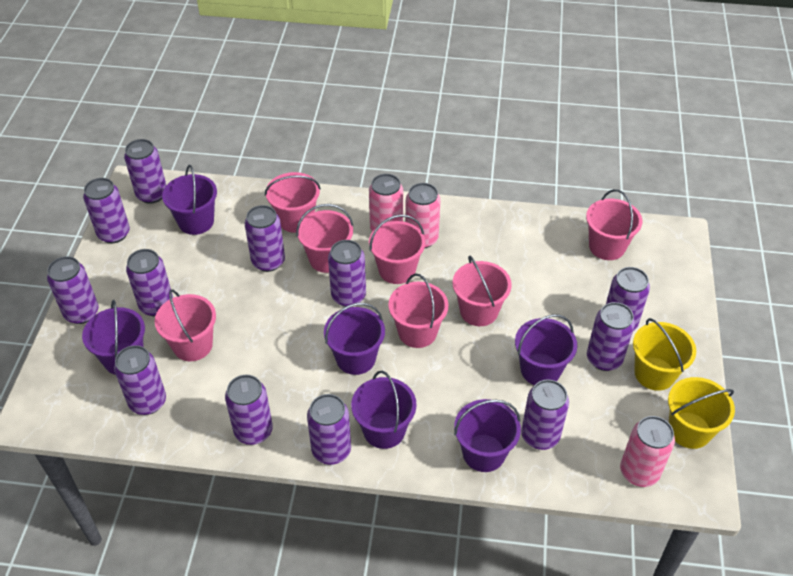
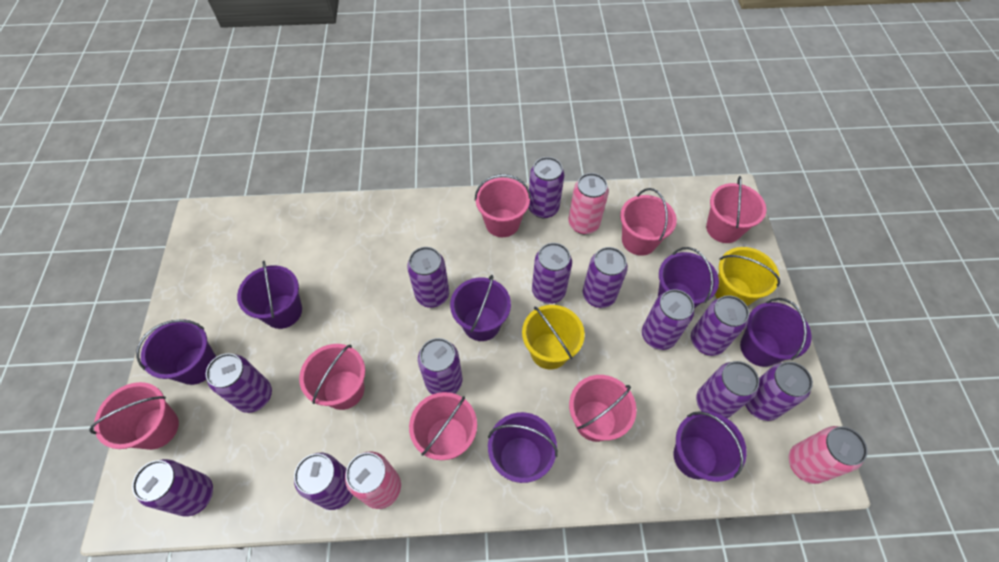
purple bucket: [82,300,145,375] [162,165,217,235] [324,303,385,375] [351,371,417,449] [454,399,521,472] [515,314,577,385] = 6 -> [136,319,216,385] [237,261,302,329] [450,275,511,341] [488,412,558,483] [658,247,719,308] [674,411,747,482] [740,298,812,367] = 7

